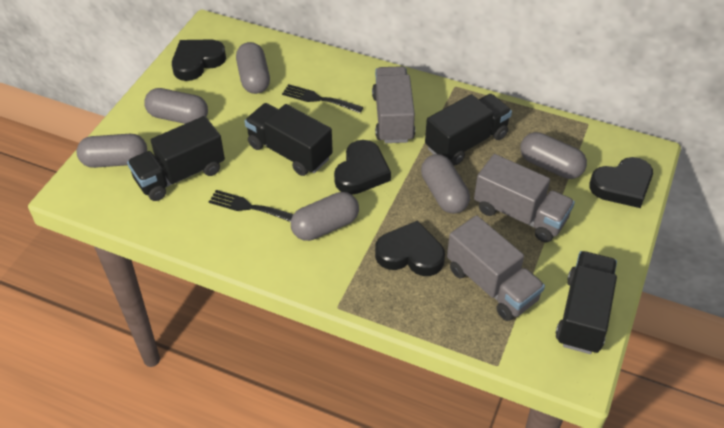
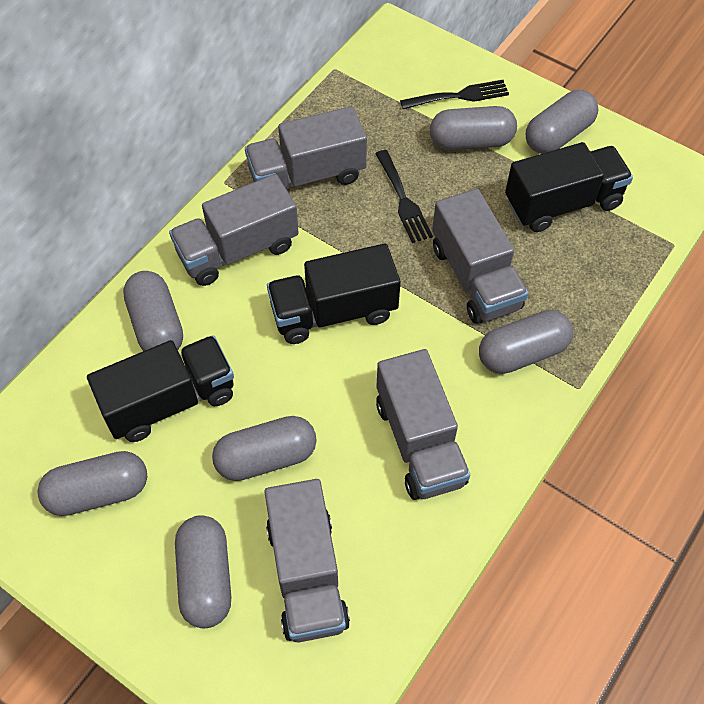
black heart: [172,40,226,81] [334,140,391,194] [375,220,445,276] [589,157,653,208] = 4 -> none = 0
black truck: [127,116,225,201] [245,103,333,176] [425,94,512,165] [555,251,617,354] = 4 -> [87,335,234,442] [267,244,401,344] [505,142,633,232] = 3
grey capsule: [77,134,147,168] [144,88,208,124] [236,42,270,94] [291,192,359,241] [421,154,470,213] [520,132,587,179] = 6 -> [38,451,147,516] [123,271,183,351] [175,515,231,628] [212,416,317,481] [430,106,517,150] [479,310,573,374] [526,90,598,154] = 7
grey truck: [372,66,415,143] [447,215,545,321] [474,154,575,242] = 3 -> [169,174,299,286] [245,106,367,189] [264,479,350,642] [376,349,470,500] [432,188,528,324] = 5

